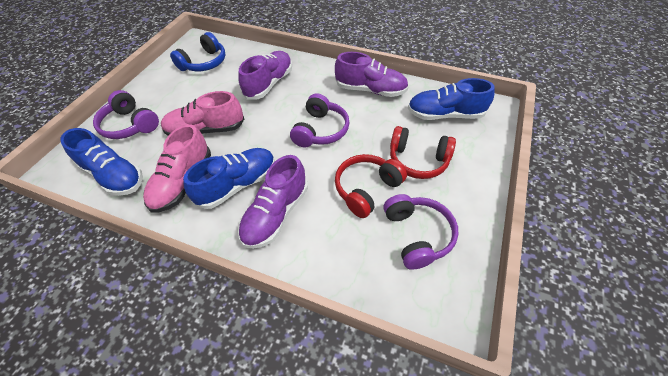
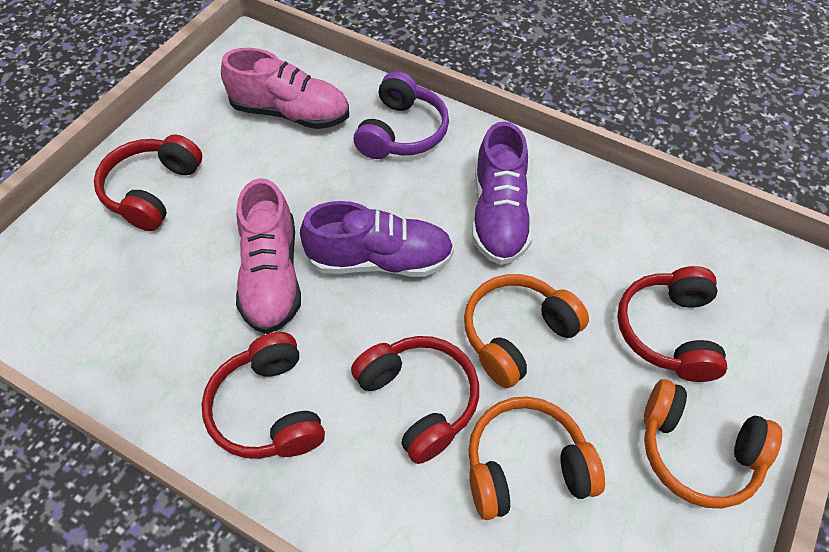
blue headphones: [170,32,225,71] = 1 -> none = 0
blue shoe: [60,128,143,196] [183,148,275,209] [408,78,494,120] = 3 -> none = 0
orange headphones: none = 0 -> [464,274,589,388] [468,397,605,520] [644,379,782,509] = 3
purple headphones: [93,90,159,139] [290,93,350,147] [383,194,459,270] = 3 -> [354,71,449,159] = 1
purple shoe: [238,51,292,100] [238,155,308,249] [335,52,408,97] = 3 -> [300,201,454,277] [472,121,532,265] = 2
red headphones: [335,154,407,218] [390,126,456,179] = 2 -> [94,134,202,231] [202,332,325,459] [351,336,479,464] [617,266,727,382] = 4

